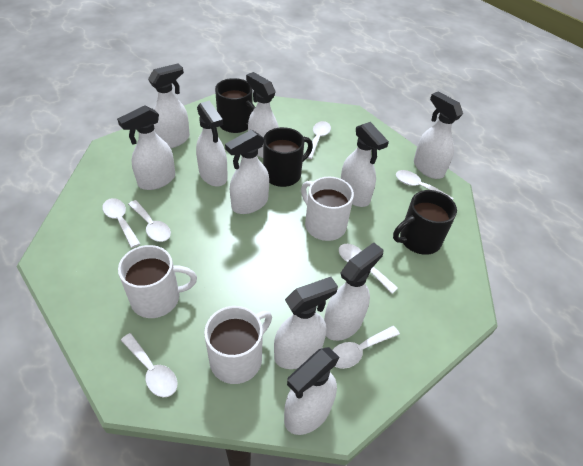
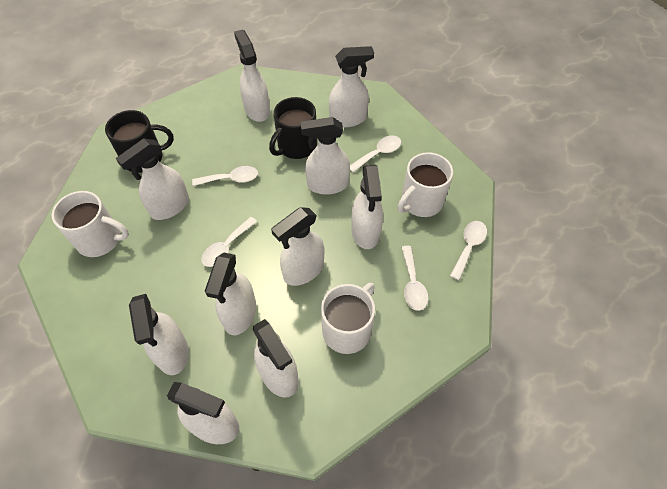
black mug: [215,78,255,133] [263,127,313,187] [393,190,457,255] = 3 -> [105,110,174,173] [269,97,317,159] = 2
white spoon: [102,198,141,248] [121,333,177,397] [128,200,171,242] [308,121,331,159] [333,326,400,369] [339,244,398,294] [396,170,454,200] = 7 -> [192,166,258,186] [201,217,257,267] [350,136,401,173] [401,246,428,311] [450,221,487,280] = 5

